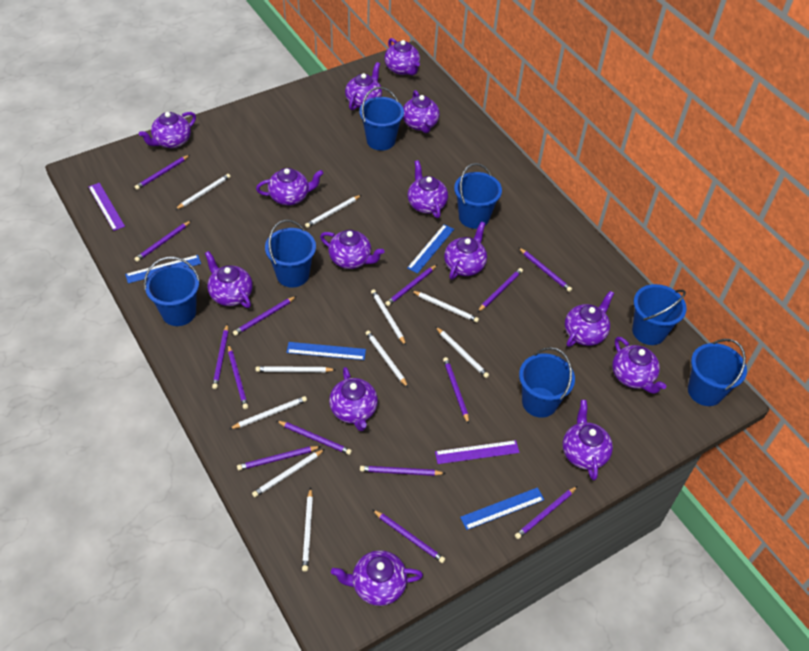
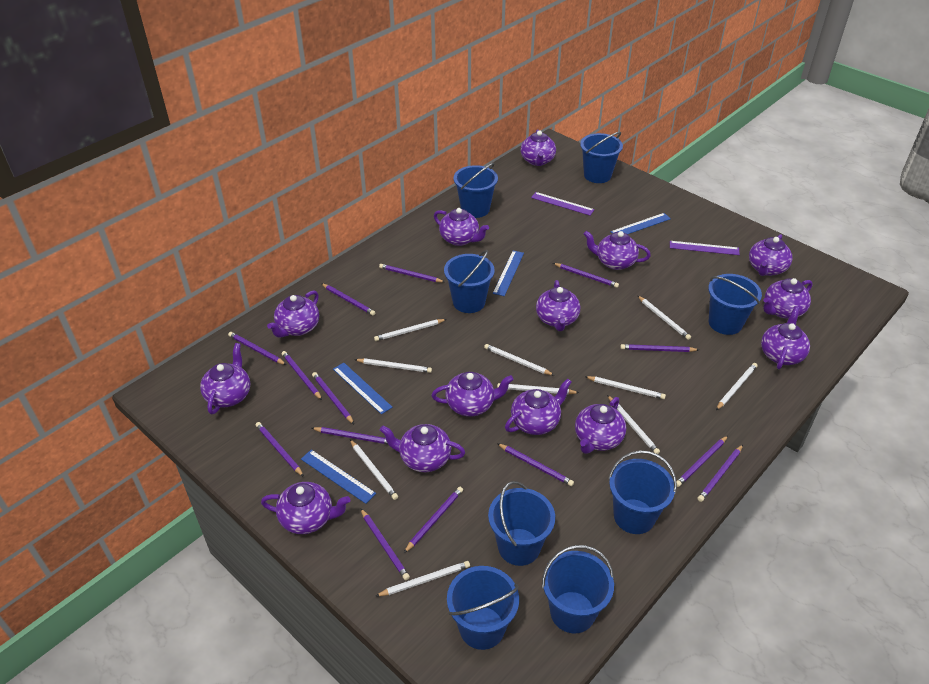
blue bucket: [144,257,200,326] [265,220,316,288] [359,87,404,151] [454,163,502,229] [519,347,575,418] [632,284,687,345] [688,339,747,406] = 7 -> [444,250,495,313] [447,566,519,650] [454,163,498,218] [488,481,555,566] [542,545,614,633] [580,132,623,183] [609,450,677,534] [708,274,762,335] = 8

